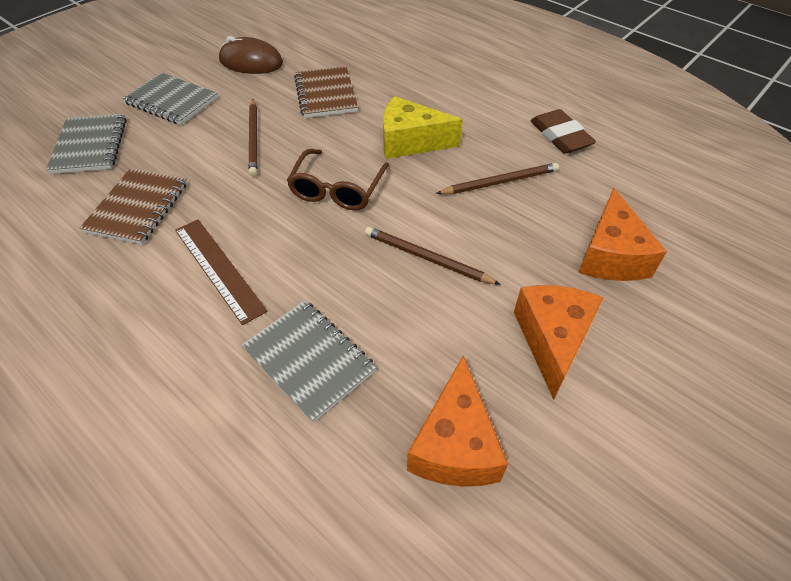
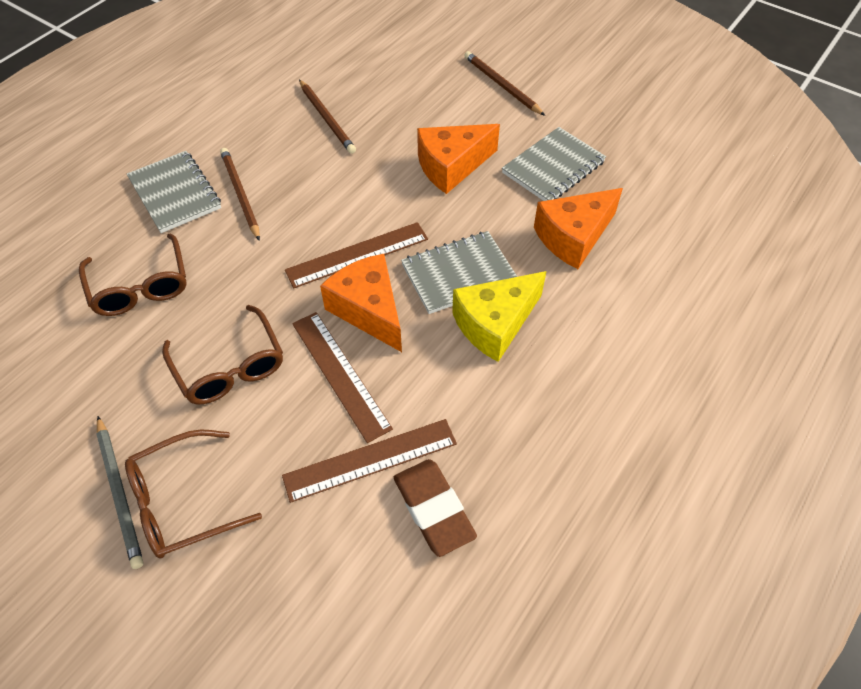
brown glasses: [287,149,389,211] = 1 -> [79,234,187,316] [125,430,262,559] [162,305,283,404] = 3
brown mouse: [219,36,283,74] = 1 -> none = 0
brown notebook: [80,168,187,245] [294,66,358,118] = 2 -> none = 0
brown ruler: [175,220,267,325] = 1 -> [282,419,457,503] [285,222,428,288] [292,312,393,443] = 3
grey pencil: none = 0 -> [97,416,144,569] = 1

